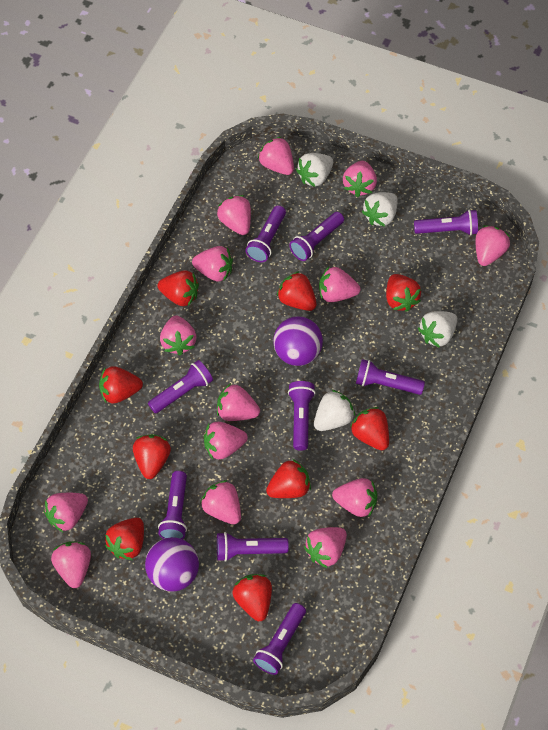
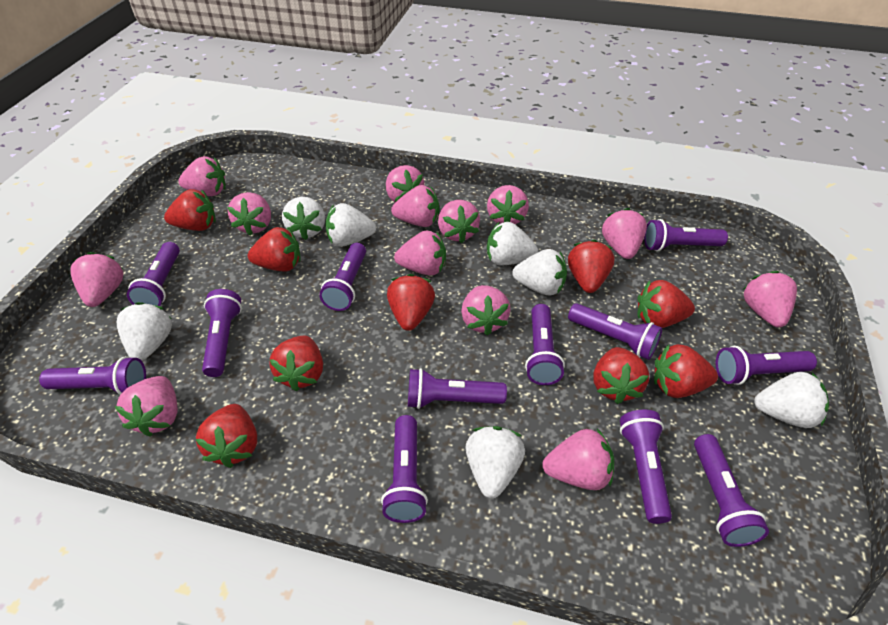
pink strawberry: [44,493,88,532] [51,541,91,588] [160,316,196,356] [192,246,233,282] [200,480,241,525] [204,422,248,459] [217,195,251,235] [217,383,260,421] [258,137,294,175] [304,527,347,568] [319,267,361,302] [332,478,377,517] [343,161,377,197] [476,225,510,266] = 14 -> [71,252,124,307] [115,376,178,437] [178,156,226,196] [227,192,271,236] [386,165,424,203] [391,185,439,227] [394,230,446,275] [438,200,480,243] [461,285,511,336] [487,185,529,224] [543,428,614,490] [602,208,647,259] [743,271,797,327] = 13
purple ball: [145,537,199,592] [273,316,323,366] = 2 -> none = 0
purple flashlight: [148,360,213,413] [158,471,187,539] [217,532,289,562] [245,205,286,262] [253,603,306,675] [288,381,315,451] [289,212,344,261] [356,359,425,395] [414,209,478,235] = 9 -> [39,356,146,395] [127,242,180,306] [202,289,242,377] [319,243,366,311] [381,415,428,523] [408,368,507,409] [525,304,565,385] [568,303,662,360] [620,409,672,524] [644,219,728,252] [694,434,769,547] [716,346,817,385] = 12
white strawberry: [296,153,333,187] [314,390,355,431] [362,192,398,227] [418,311,457,348] = 4 -> [117,302,172,361] [282,197,325,240] [325,203,376,247] [465,426,525,498] [487,222,538,265] [512,249,567,295] [754,372,829,428] = 7

